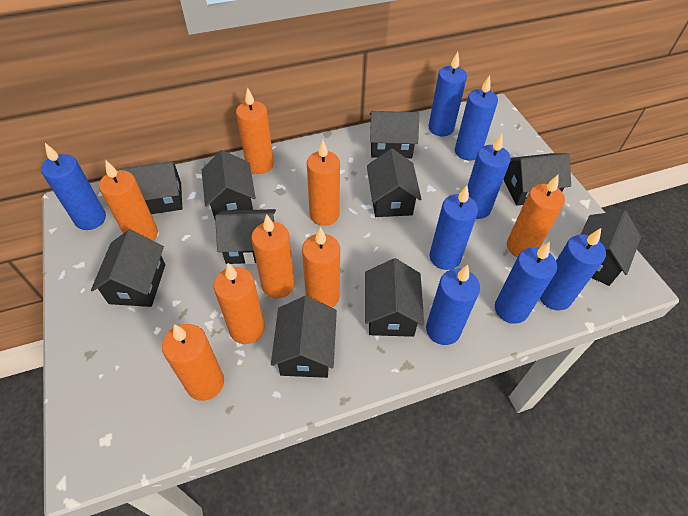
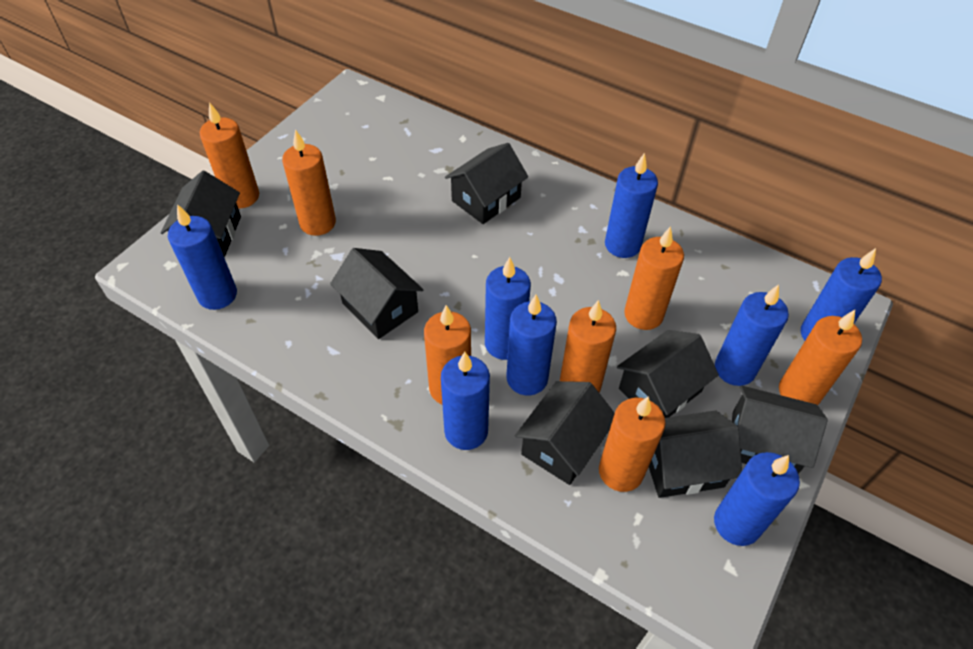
black house: [91,230,165,307] [118,161,182,214] [202,150,256,219] [215,209,276,264] [271,296,337,378] [365,258,424,337] [367,149,422,217] [370,111,419,158] [504,153,571,206] [581,211,641,286] = 10 -> [161,171,241,257] [330,248,424,339] [445,143,528,224] [515,381,615,485] [617,330,719,418] [649,411,742,498] [732,385,828,474] = 7
orange candle: [99,160,158,241] [162,324,224,401] [214,263,265,344] [236,87,274,174] [251,214,295,299] [302,227,340,308] [307,140,340,226] [507,174,565,257] = 8 -> [200,102,259,208] [282,129,336,236] [424,305,471,404] [560,300,616,392] [599,396,666,492] [624,226,684,330] [779,310,862,405] = 7

